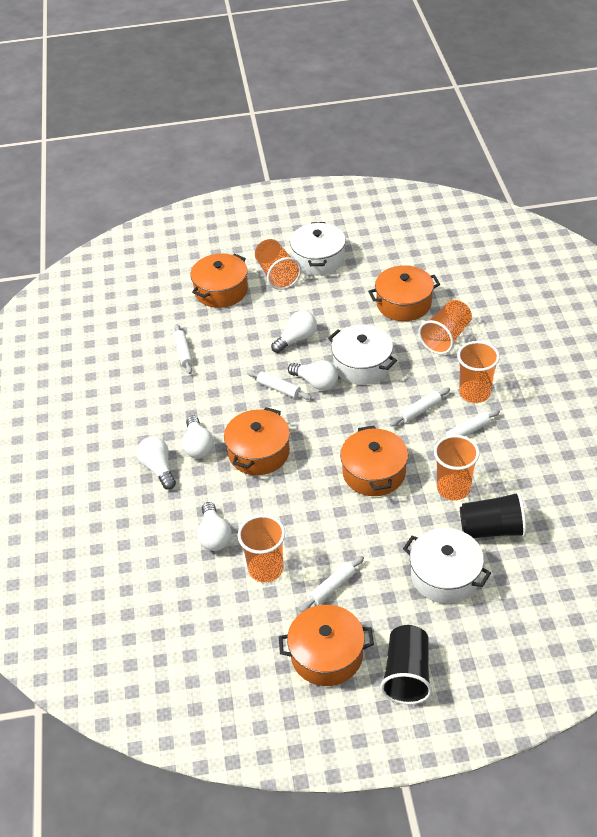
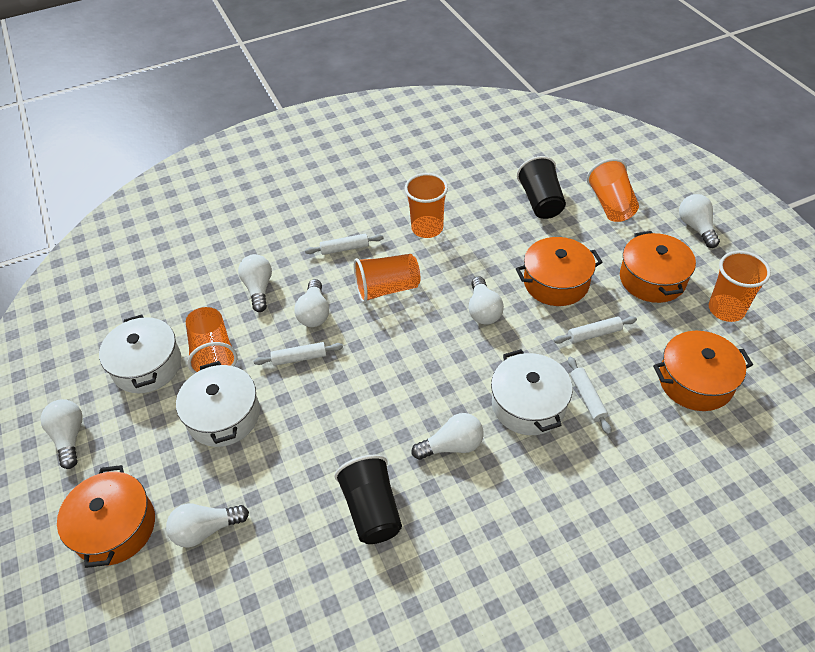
orange pot: [191,253,248,308] [224,407,290,475] [279,605,374,686] [340,426,408,496] [368,265,440,321] = 5 -> [57,465,155,568] [516,237,603,306] [620,231,696,303] [653,331,753,411] = 4
white light bulb: [137,437,176,490] [182,415,214,458] [197,502,232,551] [271,311,317,353] [288,360,338,391] = 5 -> [41,399,83,469] [166,503,249,548] [238,254,272,312] [294,279,329,327] [412,413,484,460] [468,277,504,325] [679,194,720,248] = 7
white rolling pin: [174,324,193,374] [247,370,311,400] [300,556,364,612] [390,388,450,426] [435,409,500,445] = 5 -> [254,342,343,366] [305,233,383,255] [553,316,637,344] [568,357,612,435] = 4

